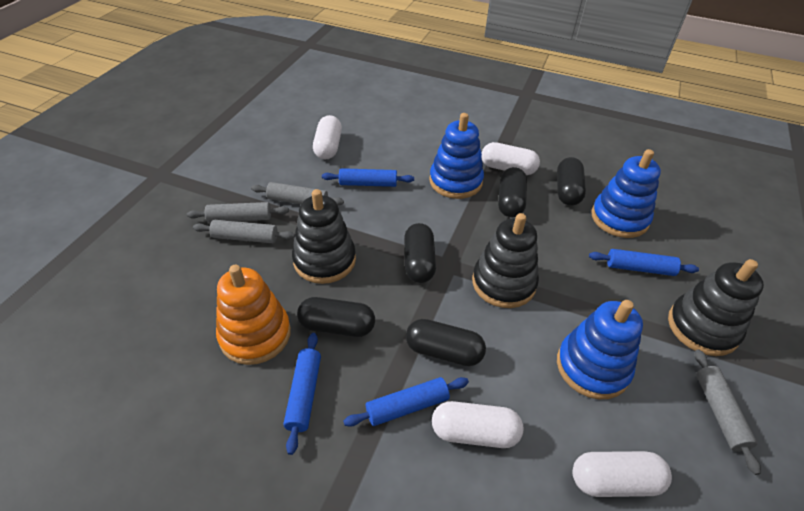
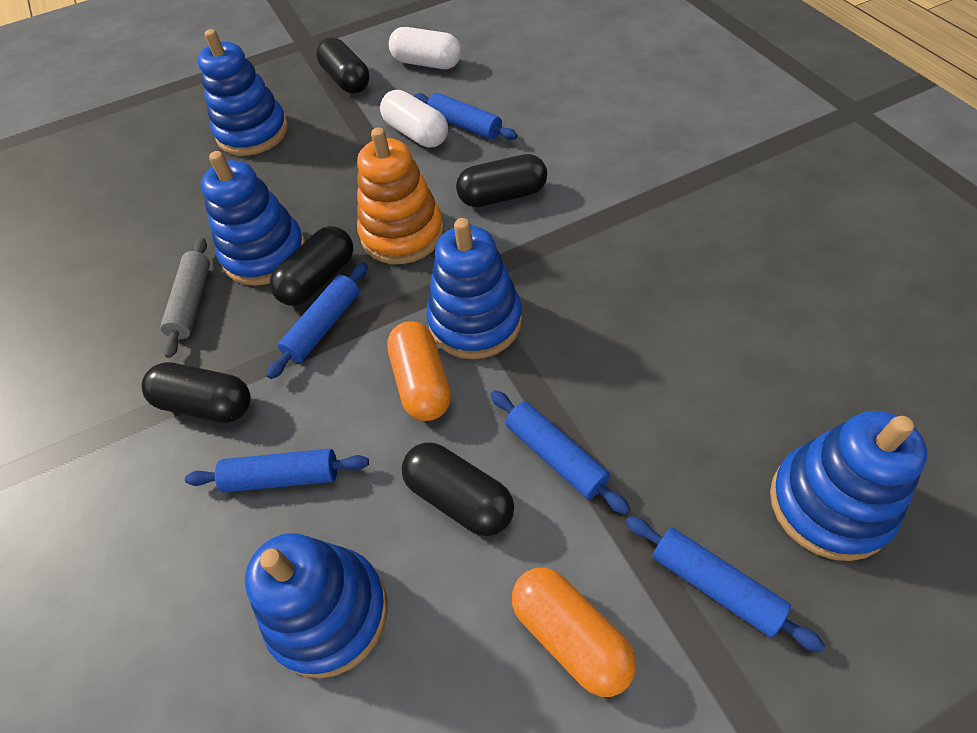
black stacking toy: [292,189,356,284] [472,213,539,308] [668,259,764,356] = 3 -> none = 0
blue rolling pin: [283,333,321,455] [322,168,414,187] [343,377,469,427] [589,249,699,276] = 4 -> [185,449,369,492] [266,262,368,379] [414,93,518,140] [490,390,630,515] [625,516,825,653] = 5
blue stacking toy: [429,113,484,199] [557,300,643,399] [591,149,661,238] = 3 -> [198,29,288,156] [201,151,305,286] [245,533,388,678] [426,218,522,359] [770,411,927,561] = 5
grey rolling pin: [187,202,289,223] [193,220,295,243] [251,182,344,205] [695,349,761,475] = 4 -> [160,237,210,358] = 1
orange capsule: none = 0 -> [387,321,451,421] [512,568,636,697] = 2
white capsule: [313,115,342,159] [432,401,523,448] [481,142,540,175] [573,451,672,497] = 4 -> [380,90,448,148] [389,27,461,69] = 2

